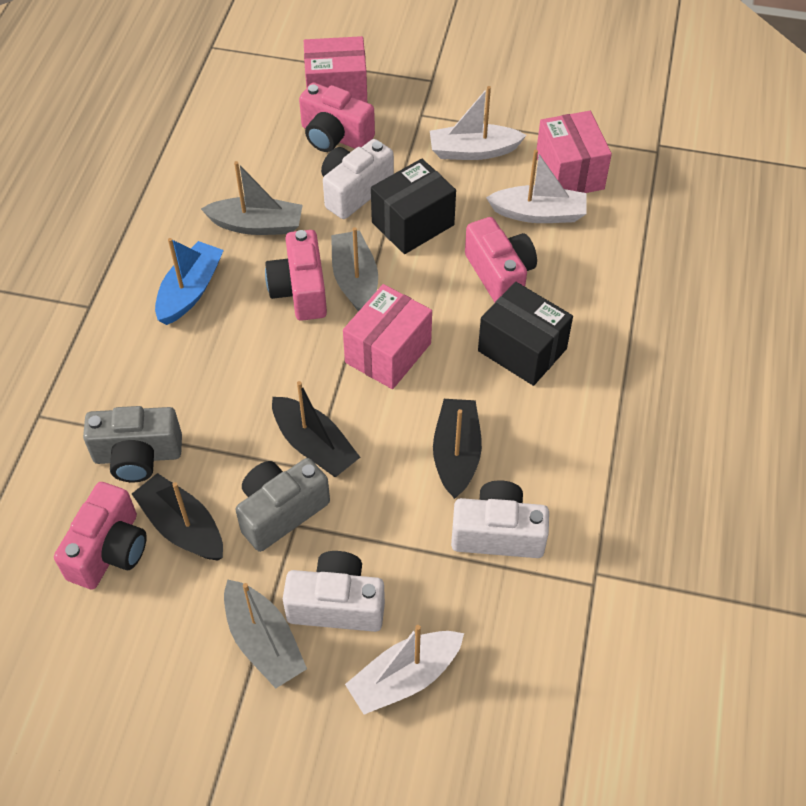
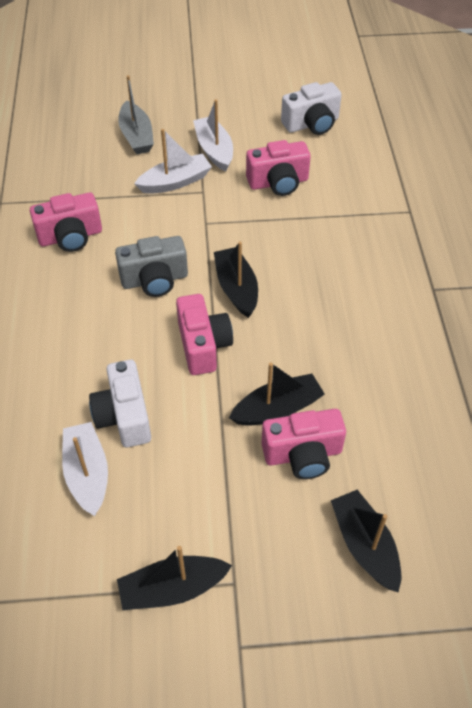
black boat: [132,473,223,561] [272,381,360,477] [433,399,482,499] = 3 -> [117,546,232,610] [214,242,258,318] [229,362,325,426] [331,490,402,592] = 4
black box: [371,159,456,254] [478,282,573,386] = 2 -> none = 0
blue boat: [155,238,224,325] = 1 -> none = 0
grey boat: [201,161,303,235] [224,579,307,688] [331,227,378,311] = 3 -> [118,75,154,154] = 1
grey camera: [83,406,182,482] [236,458,330,552] = 2 -> [115,236,188,297] = 1
pink box: [304,36,367,102] [343,284,432,389] [536,111,612,193] = 3 -> none = 0
white camera: [283,551,385,632] [321,139,394,219] [451,480,549,558] = 3 -> [89,360,151,447] [281,82,342,135] = 2

